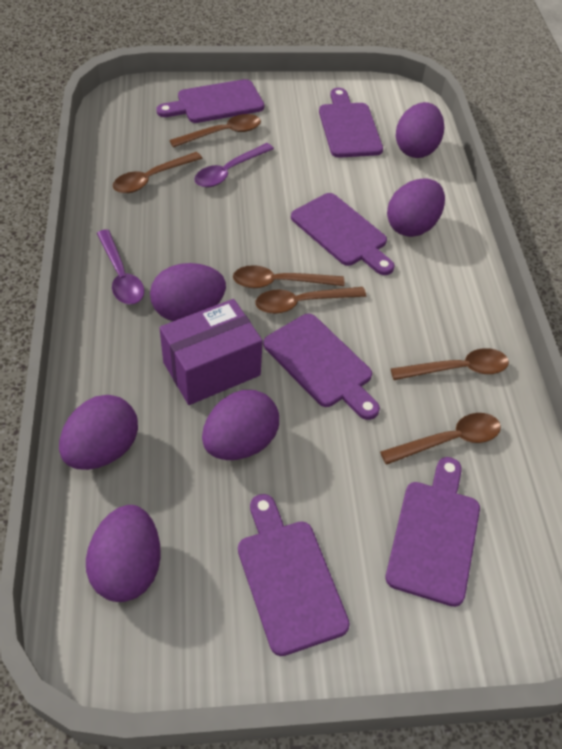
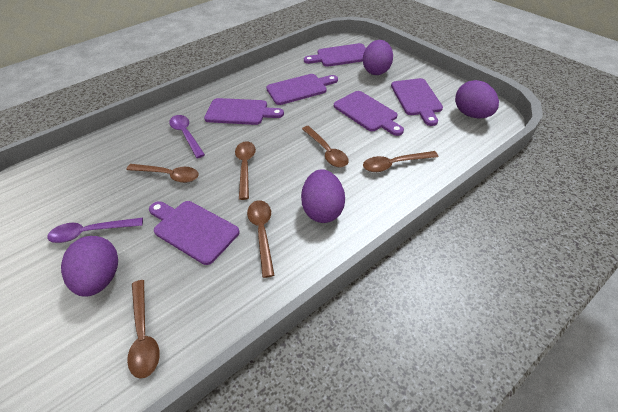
purple box: [159,299,263,405] = 1 -> none = 0
purple egg: [59,395,138,470] [86,505,161,602] [150,263,226,321] [202,390,279,460] [387,178,445,237] [396,102,444,158] = 6 -> [61,236,118,297] [301,169,345,223] [363,40,393,75] [455,80,499,119] = 4

